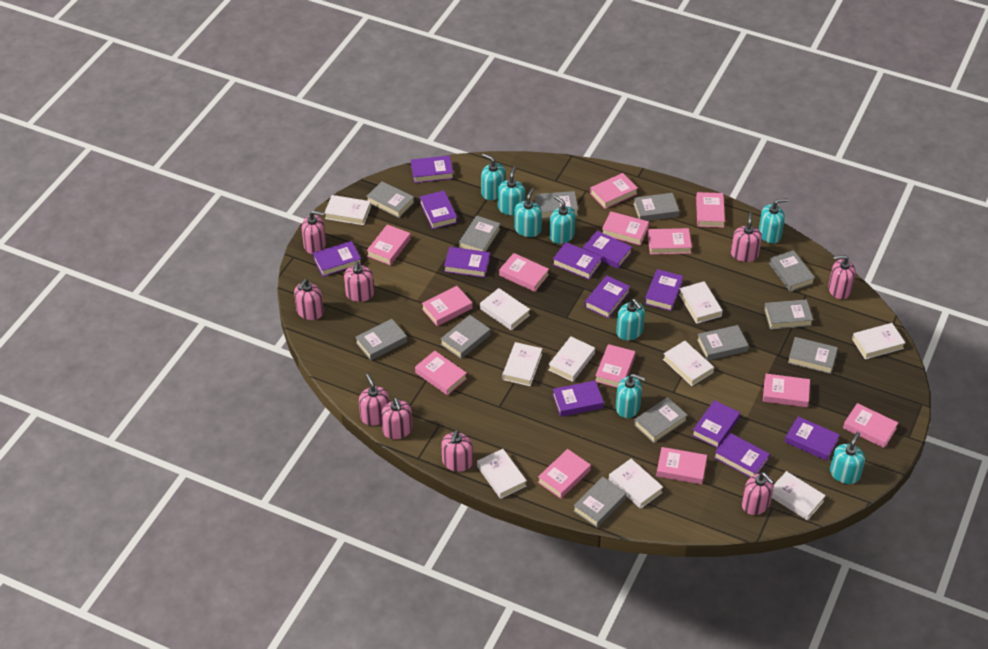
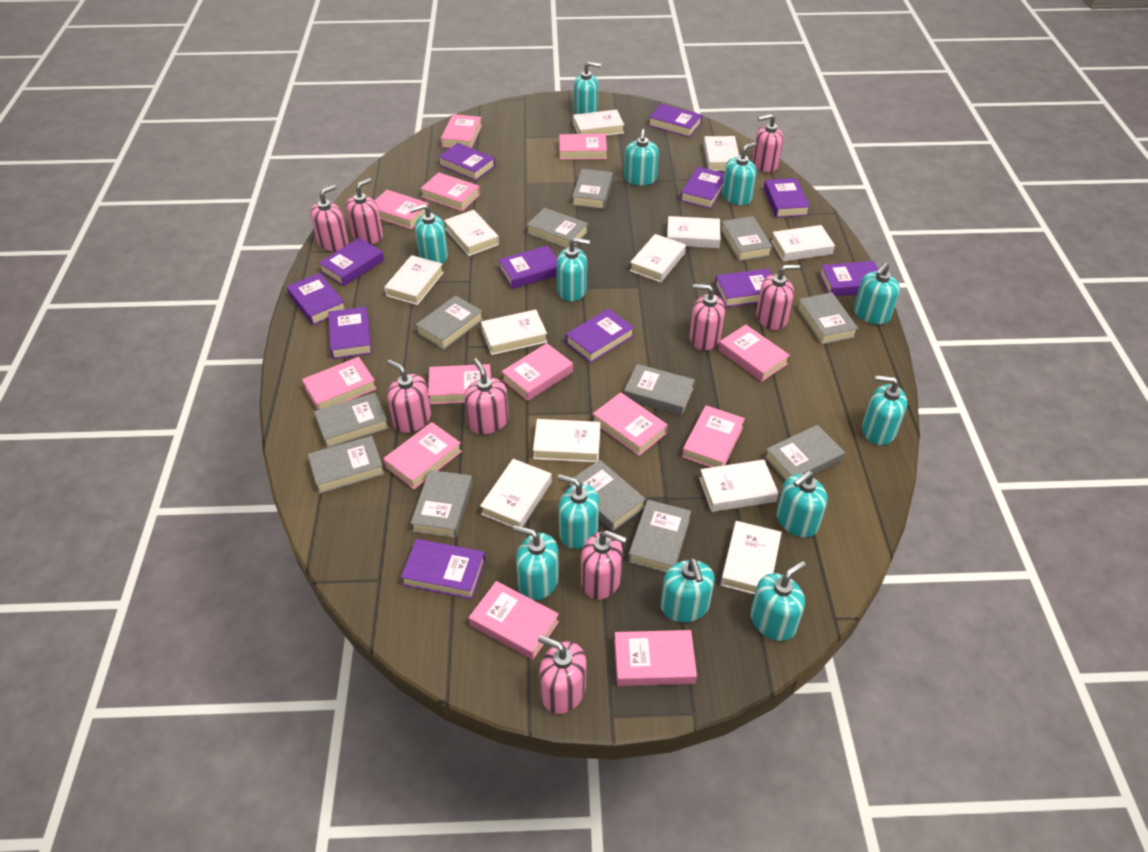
turquoise soap dispenser: [481,154,505,200] [498,167,525,216] [514,188,542,237] [550,195,576,244] [616,299,645,340] [616,374,645,418] [759,198,788,243] [830,432,865,484] = 8 -> [409,204,448,264] [513,526,559,601] [557,238,590,302] [557,474,599,549] [574,61,601,114] [624,129,659,186] [660,558,715,622] [722,142,757,205] [750,561,806,641] [776,471,828,537] [854,263,900,325] [862,375,907,445] = 12
white book: [324,195,371,225] [477,449,527,499] [480,288,530,330] [503,342,542,386] [548,336,595,382] [609,459,663,509] [663,341,714,386] [679,281,723,324] [772,471,826,520] [852,323,905,359] = 10 -> [384,255,444,305] [444,210,499,256] [480,459,552,528] [481,310,547,355] [533,419,601,462] [573,110,624,136] [630,234,686,282] [667,216,721,248] [699,460,778,512] [703,136,739,171] [720,521,782,595] [771,225,835,262] = 12

